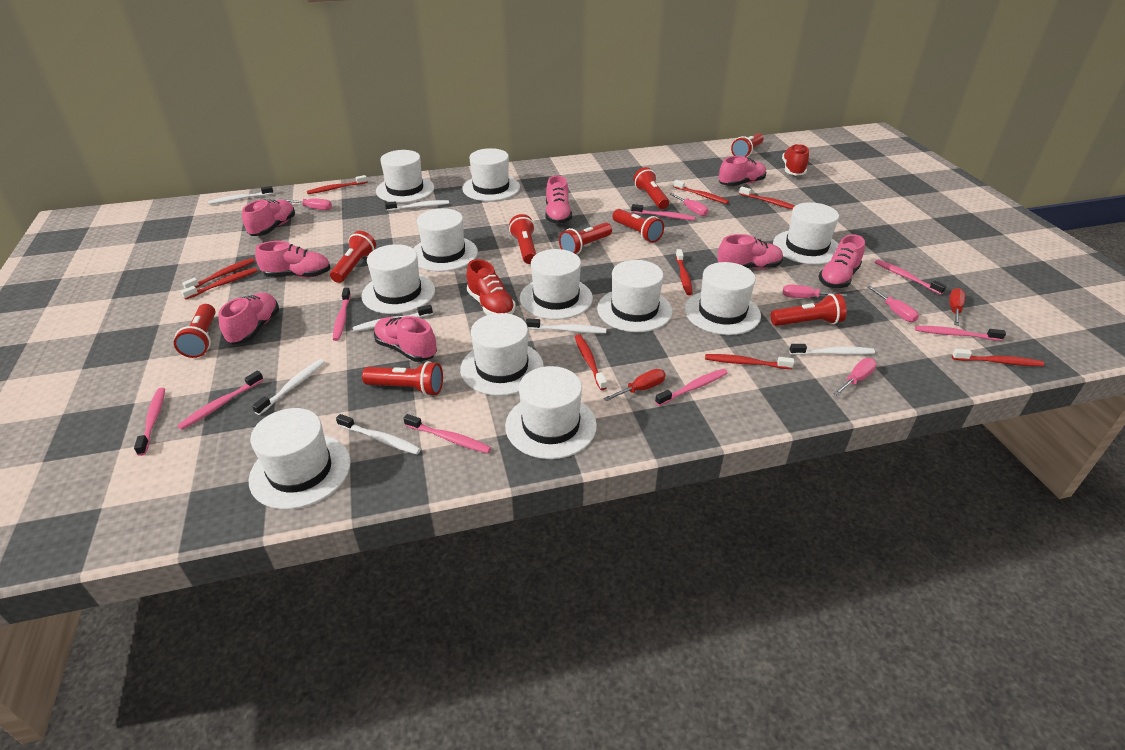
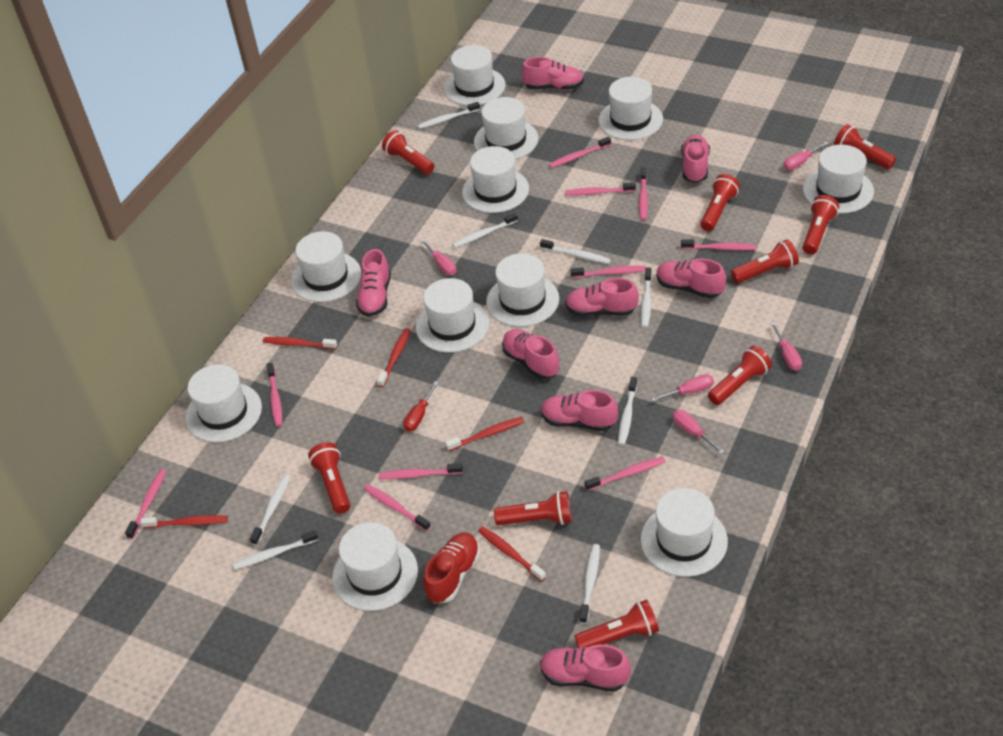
pink toothbrush: [134,388,165,456] [177,371,264,430] [333,288,351,341] [403,414,491,453] [631,204,695,220] [655,369,728,406] [875,260,946,295] [915,326,1006,341] = 8 -> [125,469,166,539] [267,363,282,427] [364,484,431,531] [379,463,463,479] [549,137,611,168] [565,182,636,196] [571,266,646,278] [585,457,665,491] [639,167,648,220] [681,239,756,251] = 10
red screwdriver: [603,369,666,401] [949,288,965,326] = 2 -> [403,381,439,432] = 1
red shoe: [467,259,516,315] [782,144,809,176] = 2 -> [423,532,480,603] = 1
red toothbrush: [181,268,258,300] [182,258,255,289] [307,175,367,194] [575,334,607,390] [674,180,729,204] [676,249,692,295] [705,354,794,369] [739,187,795,209] [952,349,1044,366] = 9 -> [140,515,228,528] [263,337,337,349] [377,328,411,387] [445,417,524,451] [478,526,546,582] = 5
white toothbrush: [208,186,274,204] [252,359,325,415] [336,414,421,454] [353,305,433,332] [385,200,449,211] [526,318,607,333] [789,344,875,355] = 7 -> [233,530,318,570] [250,475,290,545] [418,102,480,129] [452,213,518,248] [540,239,611,264] [579,544,600,624] [618,377,637,446] [641,267,652,328] = 8

